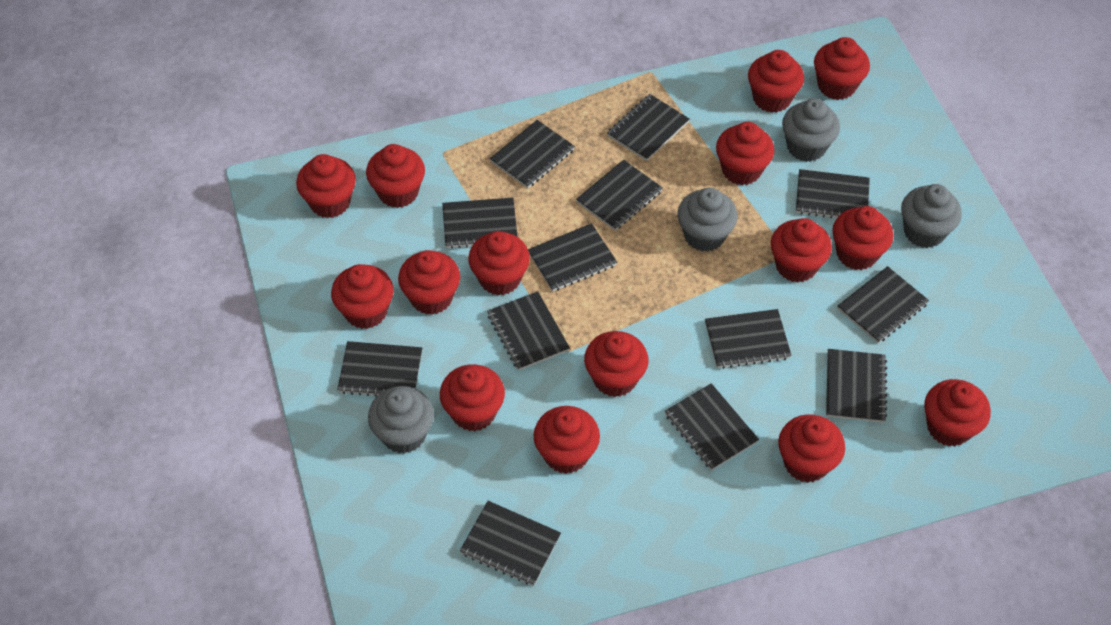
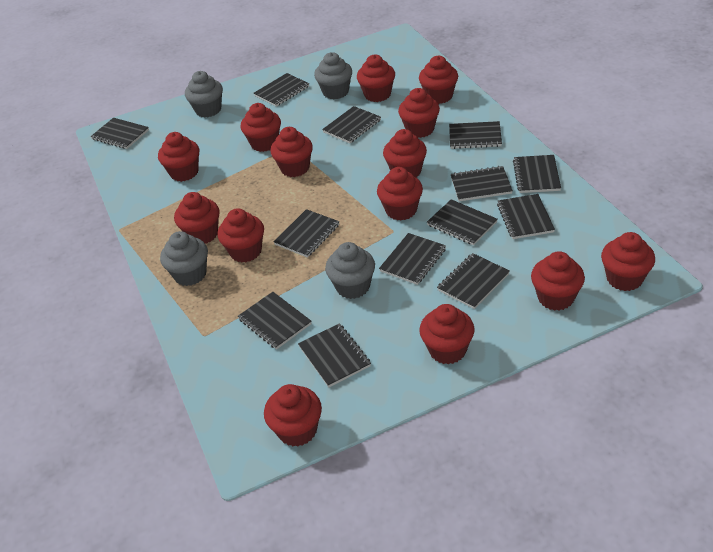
red cupcake: [296,154,356,218] [331,264,394,329] [366,144,425,208] [398,250,460,315] [440,364,505,431] [468,231,530,296] [534,406,600,474] [584,331,648,397] [716,122,774,185] [748,50,804,113] [771,218,832,283] [778,414,845,483] [814,37,870,100] [832,206,893,270] [924,379,991,446] = 15 -> [158,132,199,182] [174,192,220,244] [218,208,264,262] [241,103,281,152] [264,384,322,447] [270,127,313,177] [357,55,395,102] [377,167,423,220] [383,129,427,178] [398,88,440,138] [419,56,458,104] [419,304,475,364] [531,251,585,311] [601,232,655,291] = 14

